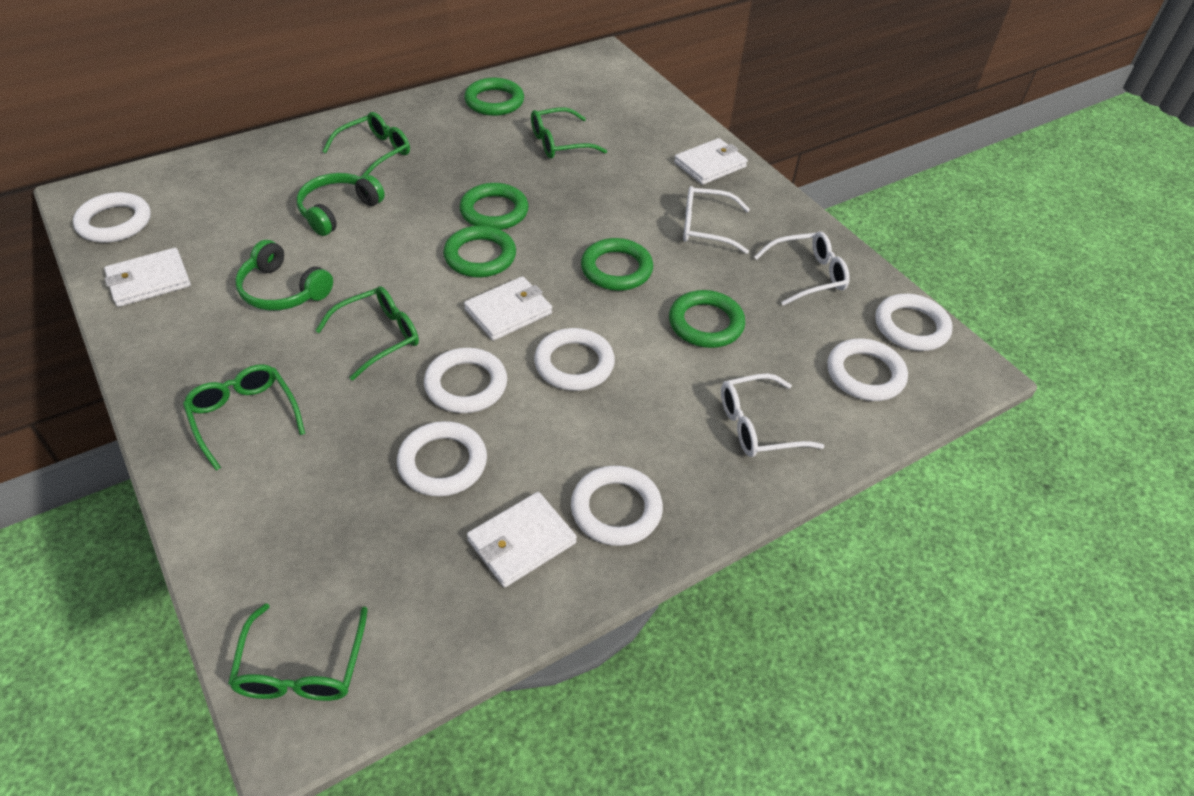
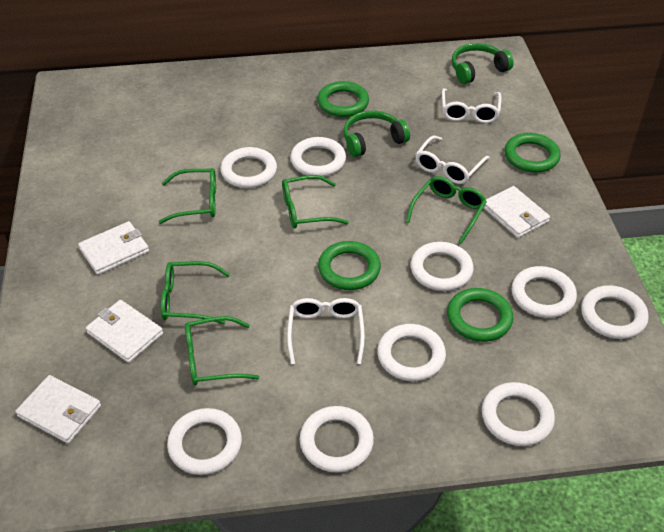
green ring: [443,225,516,278] [460,183,529,230] [464,78,524,116] [581,238,653,291] [669,290,745,348] = 5 -> [317,81,369,117] [318,241,381,290] [447,288,513,342] [504,133,560,173] = 4
white ring: [73,192,151,242] [397,421,487,496] [424,348,507,413] [534,328,615,391] [571,466,663,546] [827,339,908,401] [875,294,953,351] = 7 -> [167,408,242,475] [220,147,277,188] [290,137,346,177] [300,406,374,473] [377,324,446,381] [410,242,473,291] [482,382,555,446] [512,266,577,318] [581,285,649,339] = 9

